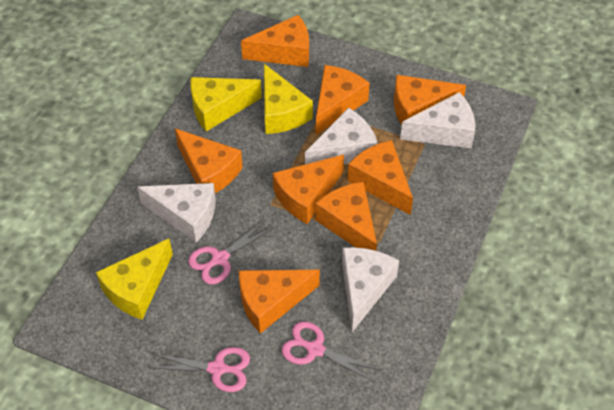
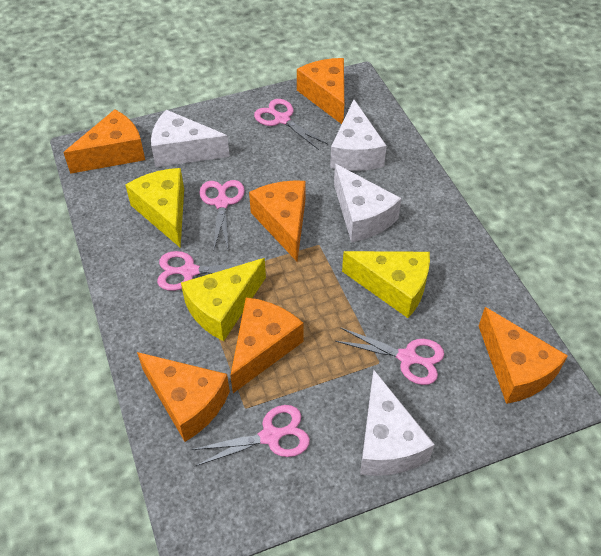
orange cheese: [175,129,243,193] [239,270,320,334] [241,15,309,67] [273,155,344,224] [315,182,377,251] [316,65,370,135] [348,140,413,215] [394,75,466,125] = 8 -> [63,109,145,174] [137,352,230,442] [230,297,304,393] [249,181,306,261] [297,58,344,124] [479,307,568,404] = 6
pink scissors: [150,347,250,392] [188,220,274,284] [282,321,380,382] = 3 -> [157,251,245,291] [191,405,310,466] [199,180,245,251] [254,99,328,150] [335,327,444,385] = 5

